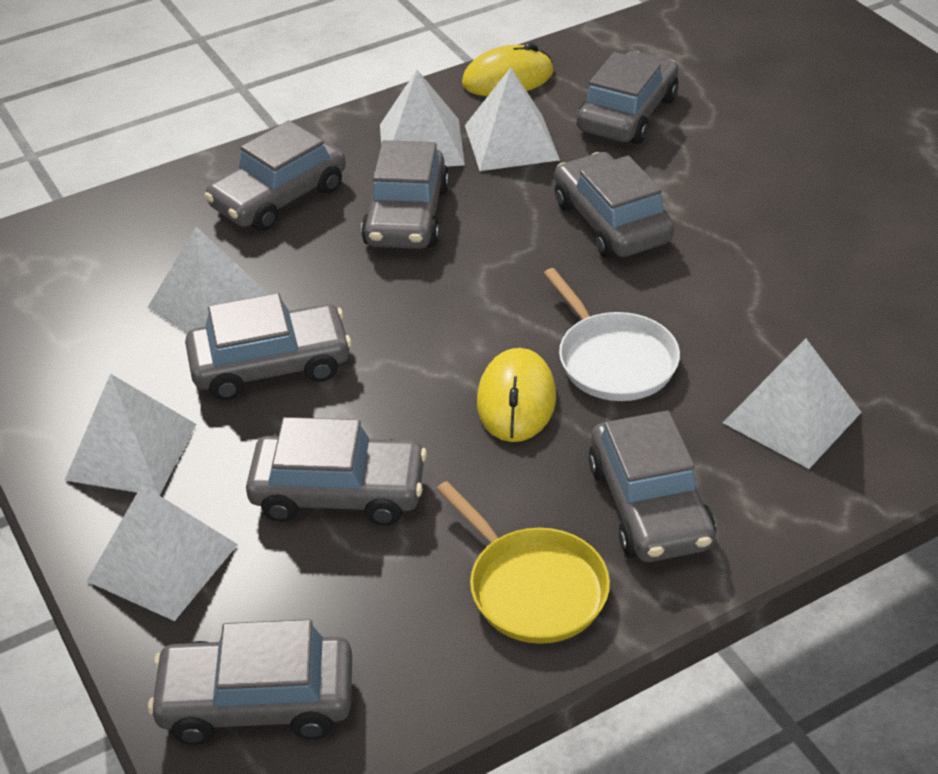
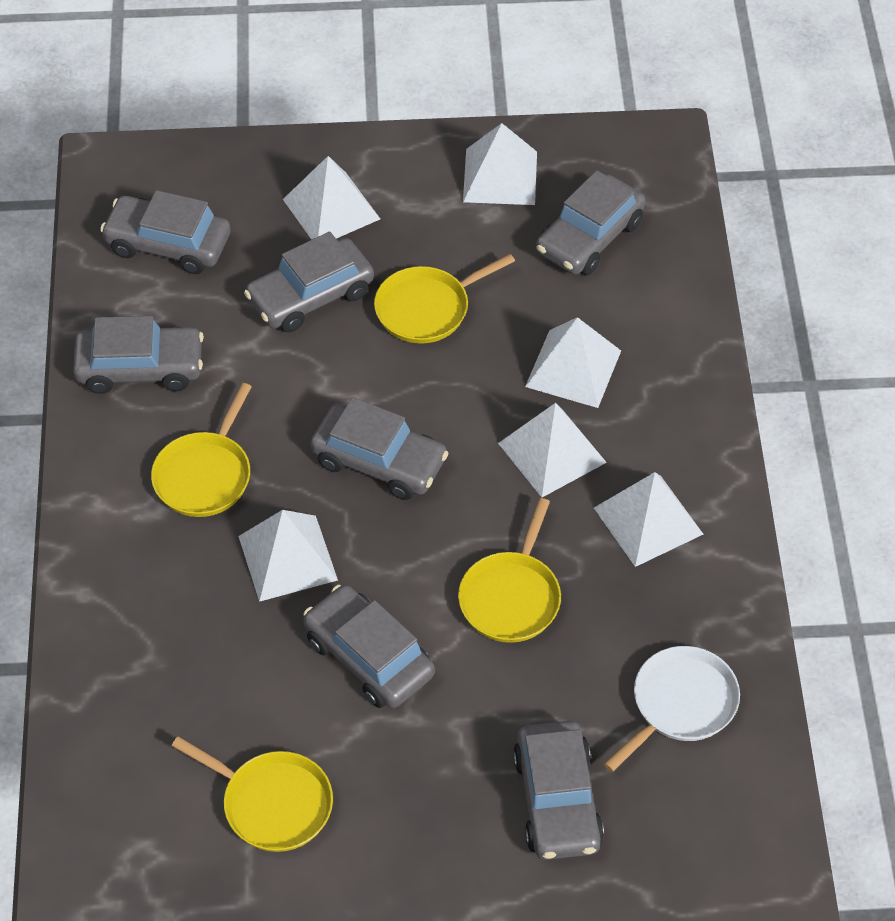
grey car: [148,619,352,745] [185,293,352,400] [205,120,346,231] [246,417,427,526] [361,140,449,249] [554,152,674,258] [577,51,678,144] [588,410,716,562] = 8 -> [73,316,204,394] [100,190,231,274] [244,231,374,332] [303,585,435,708] [310,397,449,500] [513,721,604,860] [536,170,646,276] = 7
yellow mouse: [462,43,554,96] [477,348,556,442] = 2 -> none = 0
yellow pan: [436,481,610,644] = 1 -> [151,383,252,517] [172,736,333,852] [374,254,515,344] [458,498,561,643] = 4

